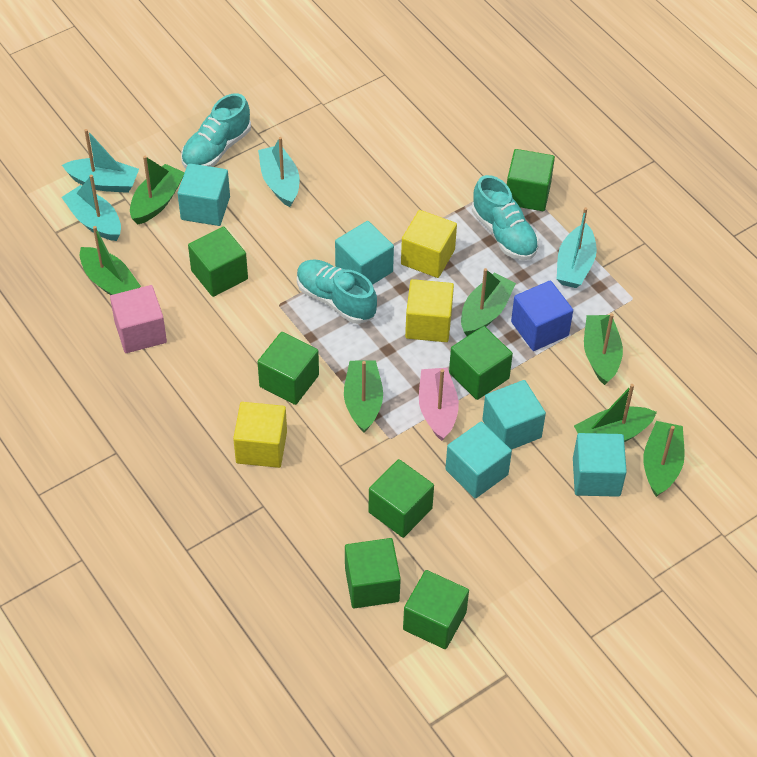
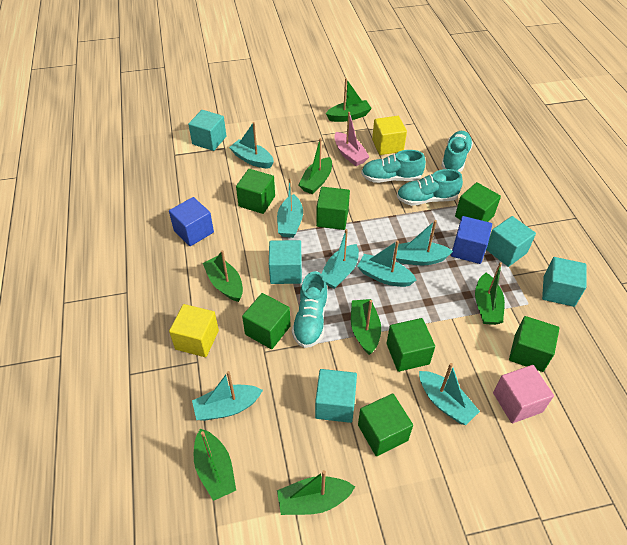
blue cube: [511,280,573,351] = 1 -> [169,197,214,246] [451,216,492,264] = 2
turquoise boat: [61,175,121,241] [62,129,139,193] [258,137,300,207] [557,207,597,288] = 4 -> [192,371,263,421] [229,122,274,168] [277,179,303,238] [321,229,359,289] [357,240,416,287] [395,220,453,265] [419,363,480,425] = 7
turquoise shoe: [181,93,251,169] [297,259,377,324] [472,175,539,260] = 3 -> [292,271,328,348] [361,150,426,183] [397,169,463,206] [441,131,473,172] = 4
yellow cube: [233,402,287,468] [401,210,457,278] [405,279,454,342] = 3 -> [169,304,219,357] [372,116,407,155] = 2

